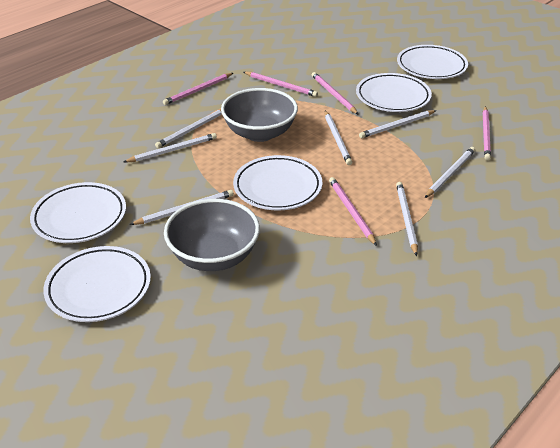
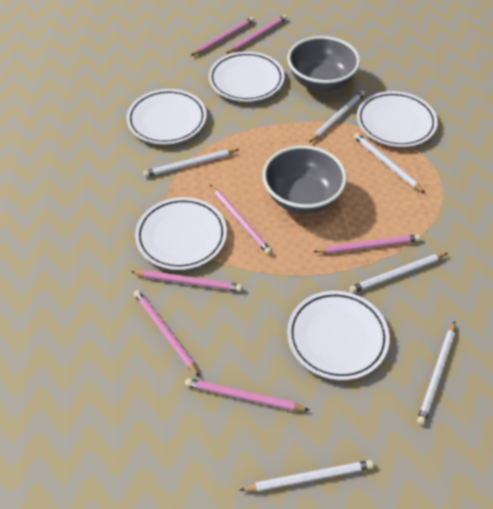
pink pencil: [163,73,233,105] [244,72,318,97] [312,72,359,115] [329,177,377,246] [483,106,491,160] = 5 -> [131,270,242,292] [134,290,200,377] [185,378,309,411] [191,17,254,56] [210,185,272,254] [226,15,287,54] [313,234,420,254] = 7
white pencil: [124,133,217,162] [130,190,234,225] [155,109,222,148] [325,111,352,165] [359,110,436,138] [396,182,418,256] [425,147,475,198] = 7 -> [143,149,239,177] [239,460,374,491] [309,90,365,143] [349,253,448,293] [354,133,425,193] [417,321,455,425] = 6

